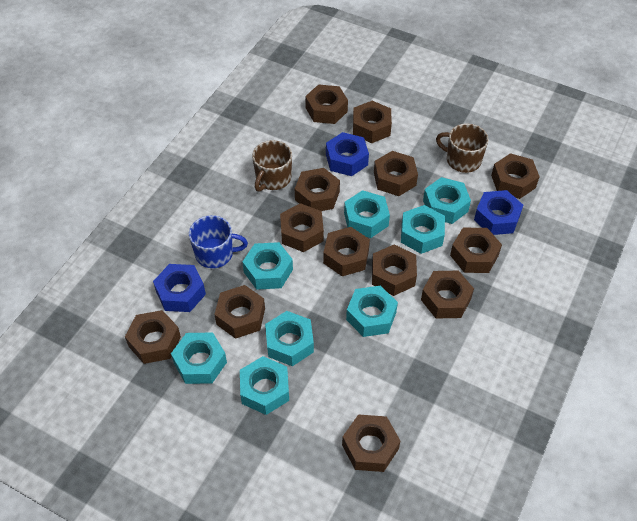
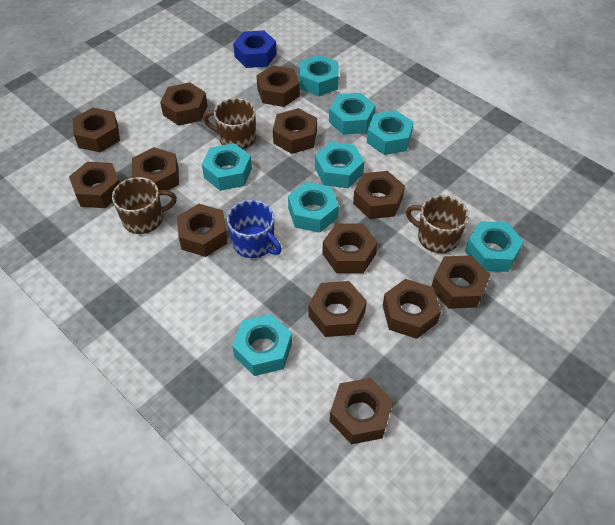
blue nut: [153,264,206,312] [326,132,369,176] [474,190,523,235] = 3 -> [233,30,277,68] = 1
brown mug: [252,140,292,192] [436,123,489,173] = 2 -> [112,177,177,234] [204,98,256,149] [406,195,469,253] = 3

